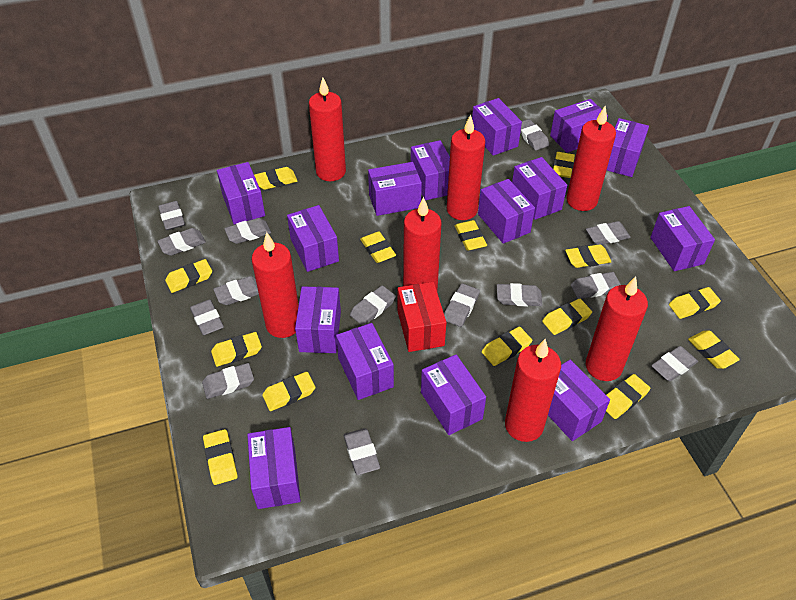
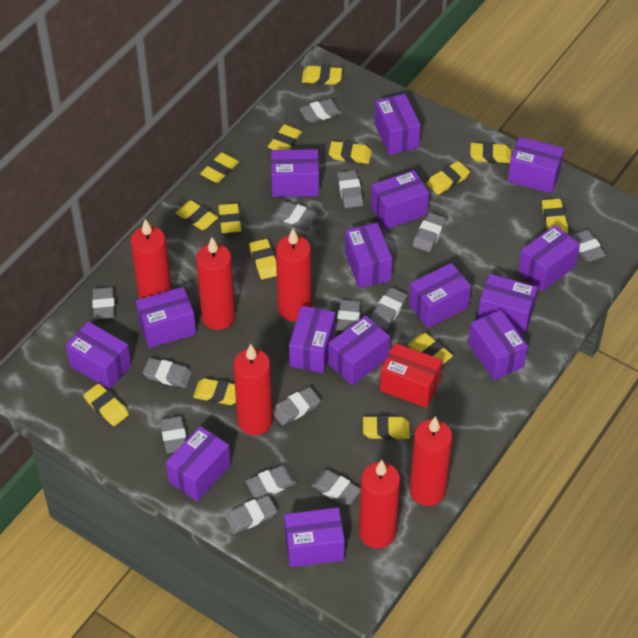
red candle: [251,232,299,338] [309,77,346,181] [403,196,441,291] [447,114,485,220] [505,339,561,442] [566,106,616,211] [586,276,648,381] = 7 -> [130,219,172,299] [196,237,235,330] [233,344,273,435] [276,229,311,321] [359,460,400,549] [409,416,453,506] = 6

